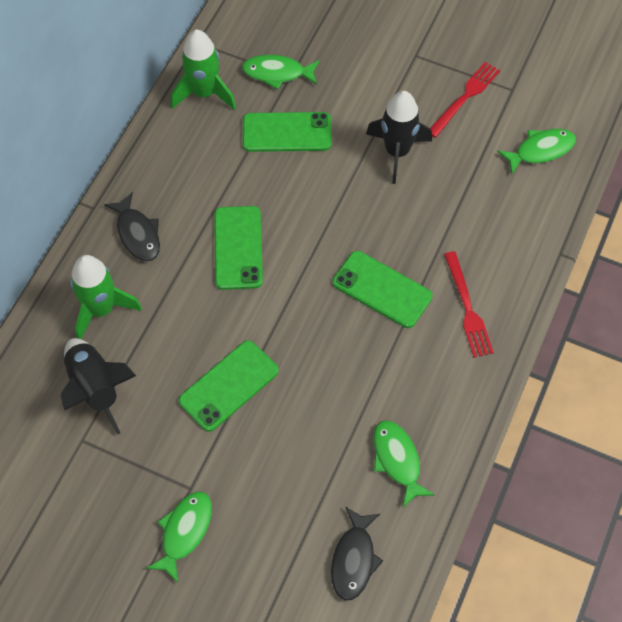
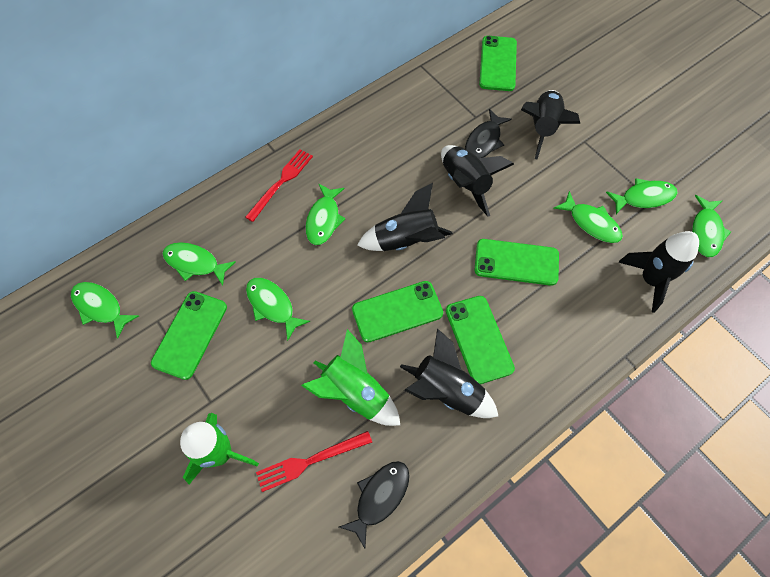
black rocket: [60,338,136,435] [366,91,432,184] = 2 -> [357,183,453,251] [400,328,498,418] [441,145,514,217] [521,90,580,160] [618,231,699,313] = 5
green fish: [146,491,212,583] [242,55,320,89] [373,420,435,507] [497,129,576,174] = 4 -> [71,282,139,339] [162,242,236,285] [246,278,310,341] [306,184,345,245] [553,191,623,243] [606,178,678,214] [692,195,731,257] = 7
green phone: [179,340,279,432] [214,206,263,290] [243,112,332,152] [333,251,433,328] = 4 -> [151,291,227,380] [352,281,443,342] [446,296,515,384] [474,239,559,286] [479,36,517,91] = 5

